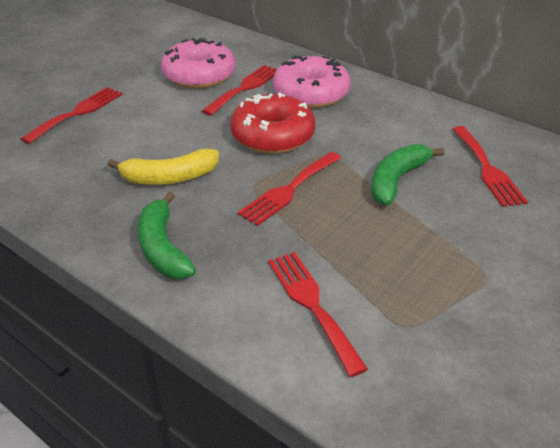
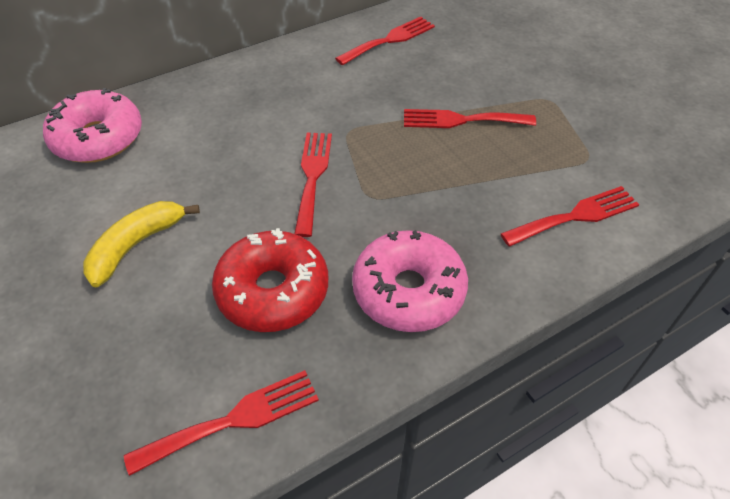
green banana: [138,192,196,279] [371,144,445,206] = 2 -> none = 0

